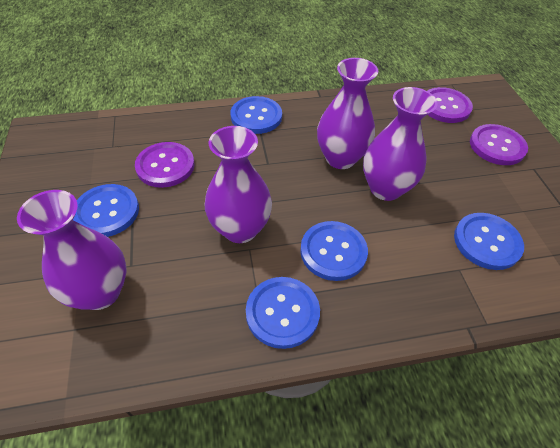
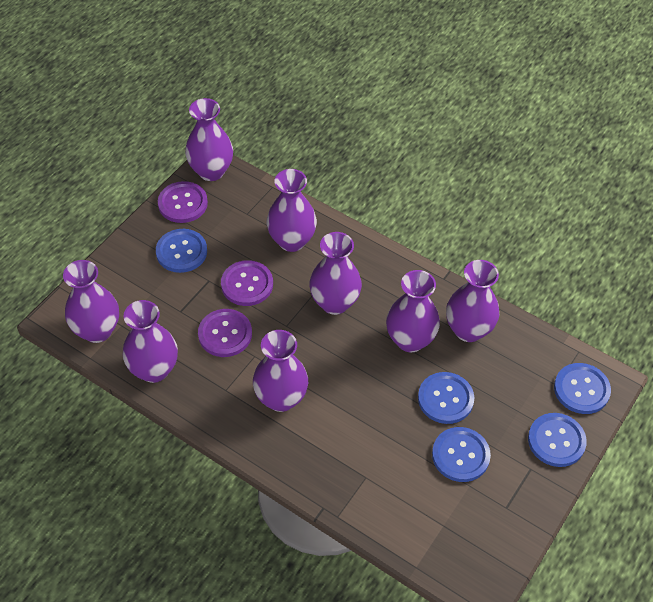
purple vase: [17,190,126,310] [205,126,272,243] [317,58,378,169] [363,87,438,201] = 4 -> [63,260,119,343] [122,300,178,383] [185,98,233,181] [253,330,308,412] [267,169,317,252] [309,232,362,315] [386,270,440,353] [446,260,499,342] = 8

